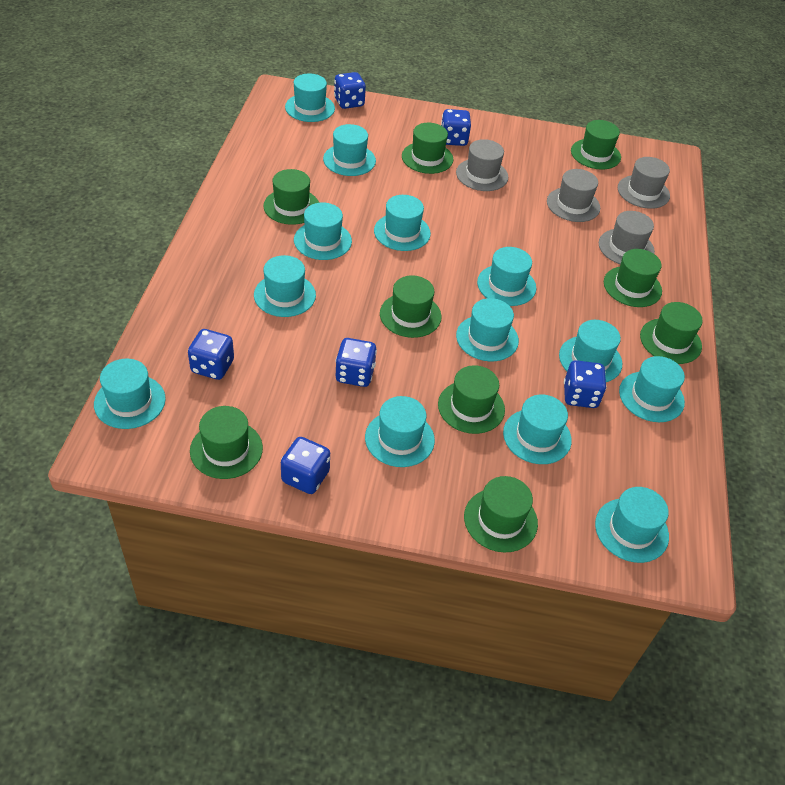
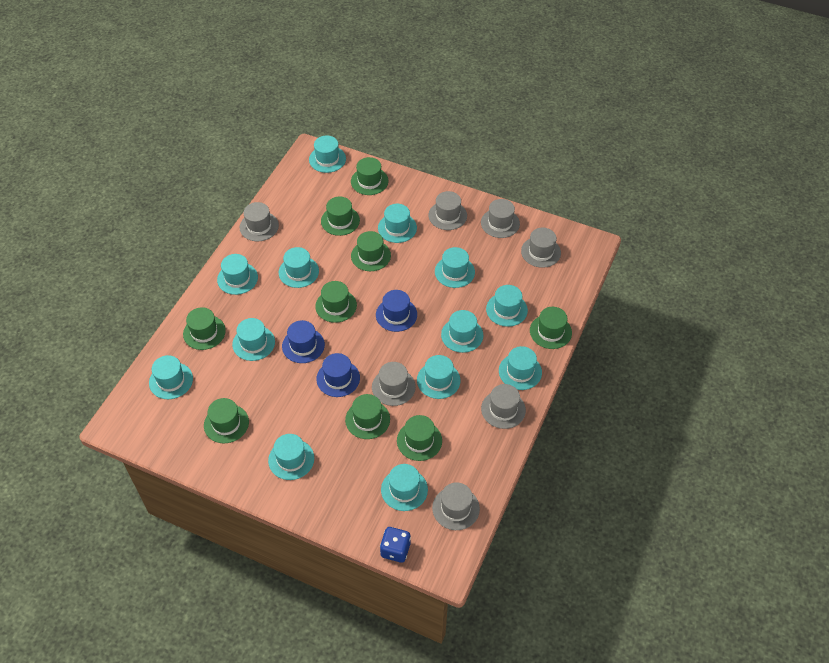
blue dice: [188,329,234,380] [281,437,330,494] [334,72,366,109] [336,338,377,387] [441,109,471,146] [564,360,607,408] = 6 -> [380,527,411,563] = 1
blue hat: none = 0 -> [282,320,325,363] [316,353,360,397] [376,290,417,332] = 3
grey hat: [456,139,508,191] [547,169,600,222] [599,211,655,264] [618,157,670,209] = 4 -> [240,202,279,241] [372,362,416,406] [429,191,467,230] [432,482,480,530] [481,199,520,238] [481,384,526,429] [521,228,561,268] = 7

